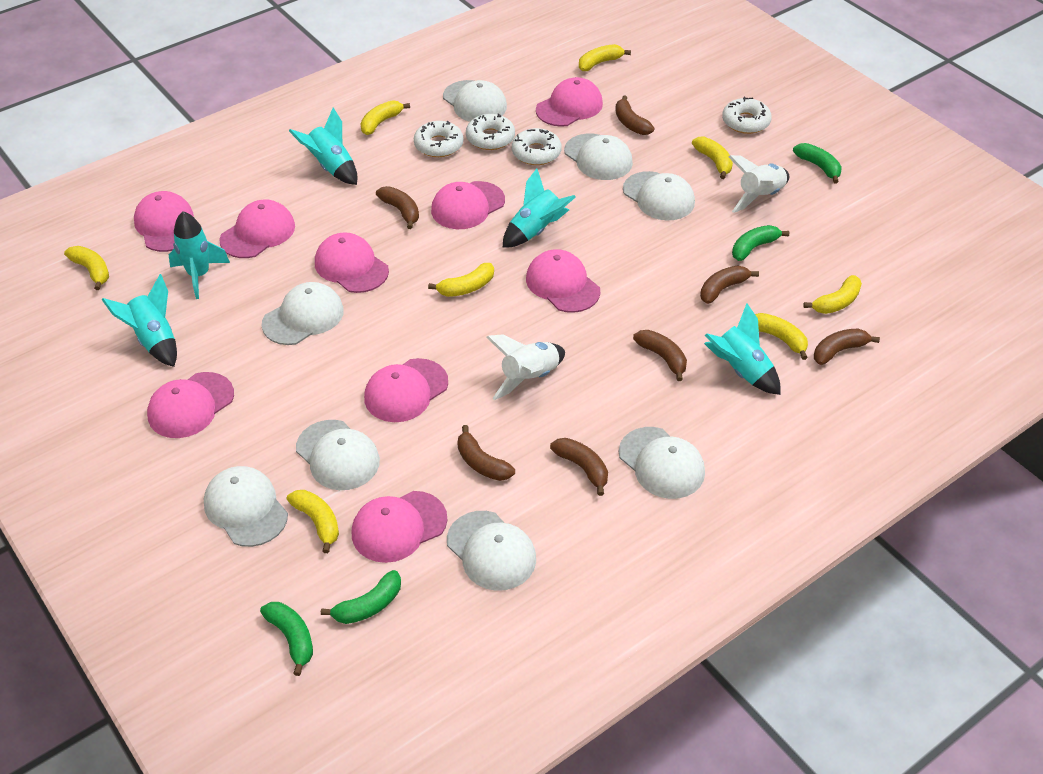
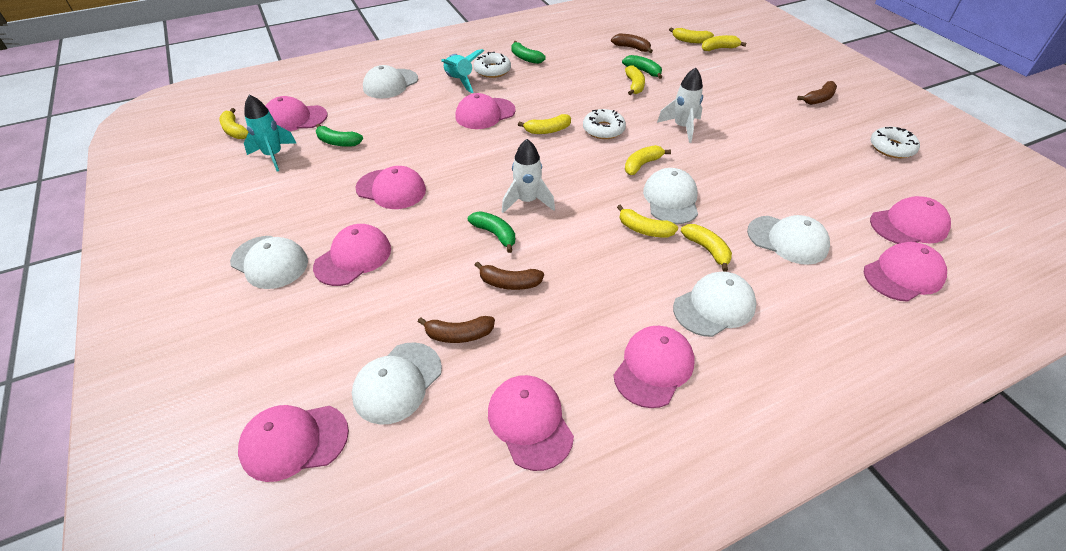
brown banana: [376,186,419,229] [457,425,515,481] [550,438,608,496] [615,96,654,135] [633,330,687,381] [700,266,759,304] [814,329,880,365] = 7 -> [418,316,495,343] [475,262,544,290] [611,34,653,53] [797,81,837,105] = 4
turquoise rocket: [102,274,177,367] [169,211,230,299] [289,108,357,185] [503,169,576,248] [704,303,780,395] = 5 -> [244,94,296,171] [441,49,484,93] = 2
white cap: [204,466,288,547] [262,282,344,345] [296,420,380,490] [443,80,507,122] [447,511,536,591] [564,134,633,180] [619,427,705,499] [623,171,695,220] = 8 -> [230,236,308,289] [352,342,442,425] [363,65,418,98] [643,168,698,224] [673,272,757,337] [747,215,830,265] = 6
white donut: [414,121,463,157] [466,113,515,150] [512,128,562,165] [722,97,772,134] = 4 -> [473,52,511,78] [583,109,626,139] [870,127,920,158] = 3

